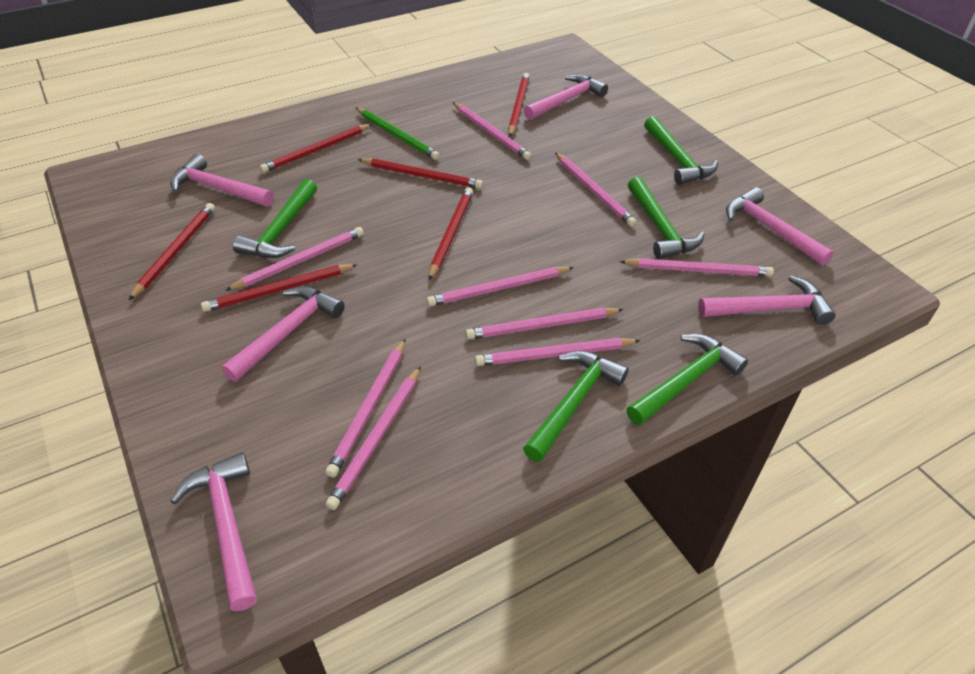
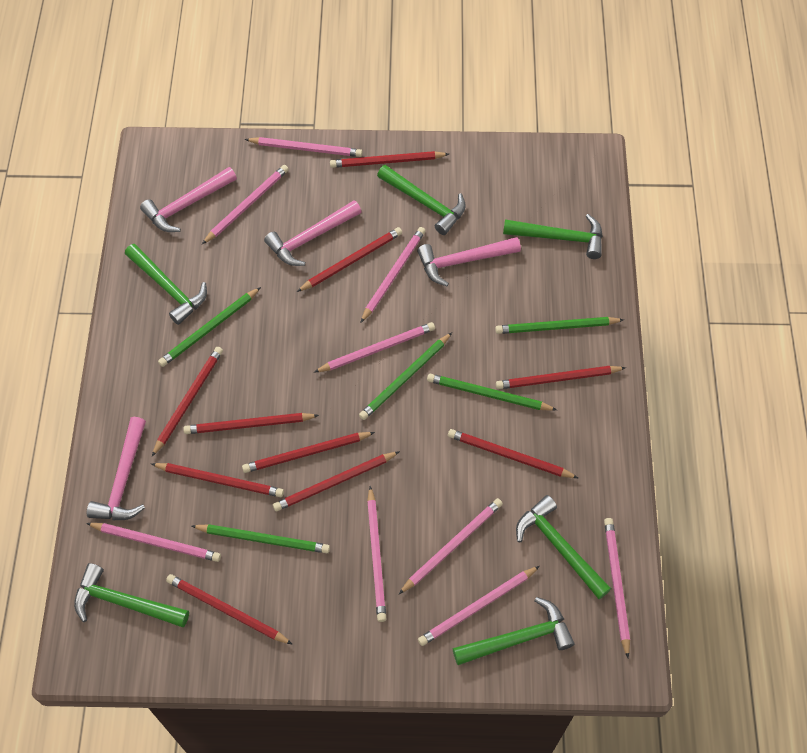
green hammer: [233,179,317,258] [523,351,629,462] [626,334,748,425] [628,177,704,259] [644,116,718,185] = 5 -> [74,563,189,627] [125,244,207,325] [377,165,466,235] [453,597,575,665] [503,214,603,259] [516,495,611,599] = 6
green pencil: [355,107,440,160] = 1 -> [158,287,261,367] [192,524,330,553] [359,333,452,420] [427,374,557,411] [495,317,624,334] = 5
pink hammer: [170,154,274,207] [170,452,257,611] [222,286,345,382] [524,74,608,120] [698,276,836,325] [726,187,834,266] = 6 -> [87,417,146,520] [140,167,237,232] [264,200,362,266] [417,237,521,286] = 4
red pencil: [129,203,215,300] [201,264,358,312] [260,124,372,173] [358,158,483,189] [429,187,473,280] [508,73,530,137] = 6 -> [151,463,284,497] [152,347,223,456] [166,574,293,645] [183,413,319,434] [242,432,375,473] [273,451,400,511] [297,227,402,292] [330,151,449,168] [448,429,578,478] [496,366,626,389] = 10

